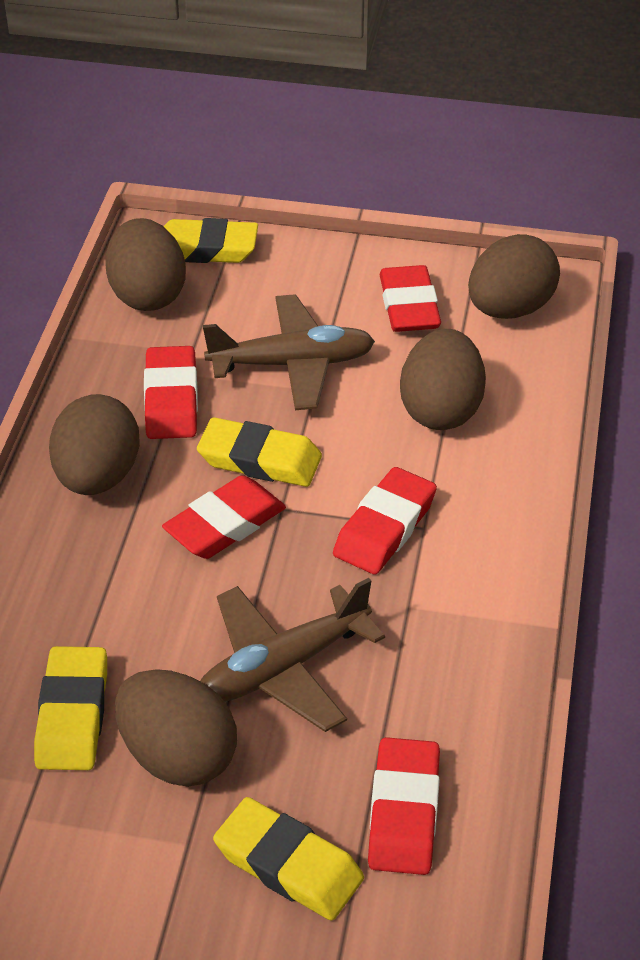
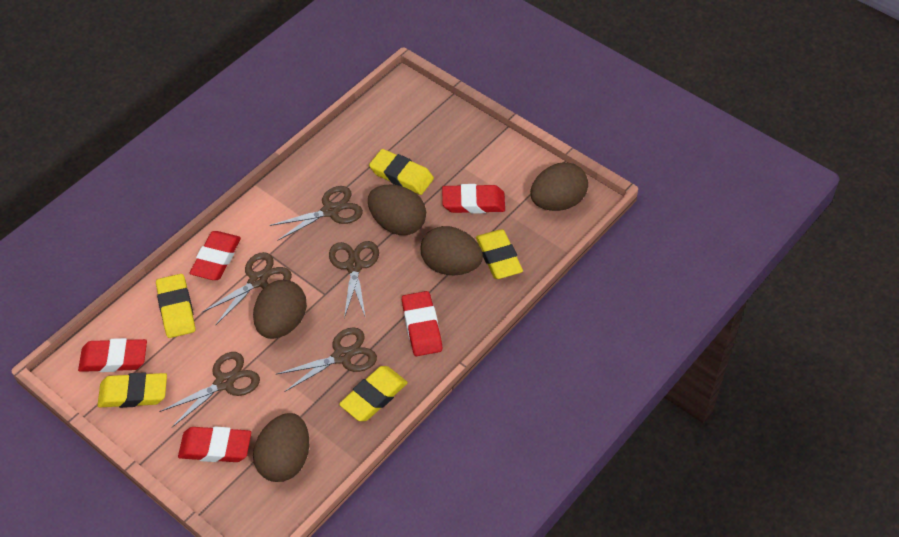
brown plane: [200,578,385,732] [203,294,375,410] = 2 -> none = 0
brown scissors: none = 0 -> [159,352,260,427] [201,252,292,326] [269,186,363,241] [277,327,377,392] [329,241,379,318] = 5
yellow eraser: [34,646,107,770] [163,218,258,263] [197,417,322,487] [213,797,364,921] = 4 -> [97,372,167,408] [156,274,195,338] [339,366,408,421] [369,149,434,195] [476,229,523,279] = 5

